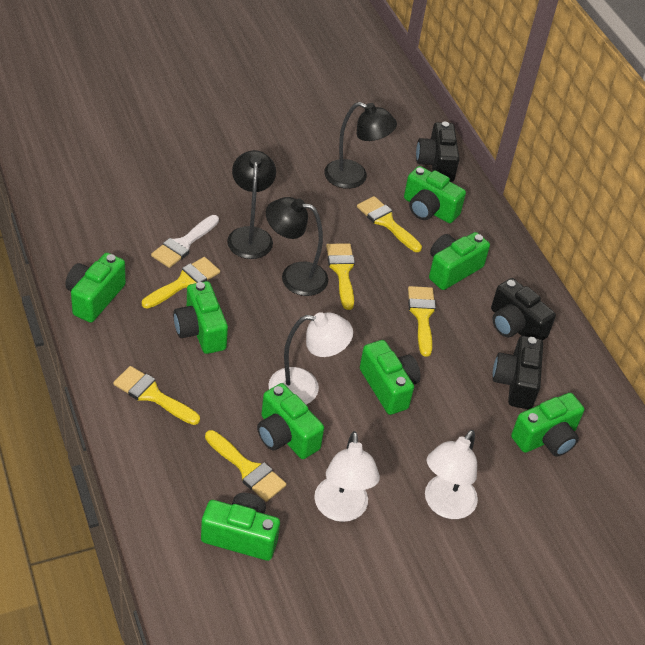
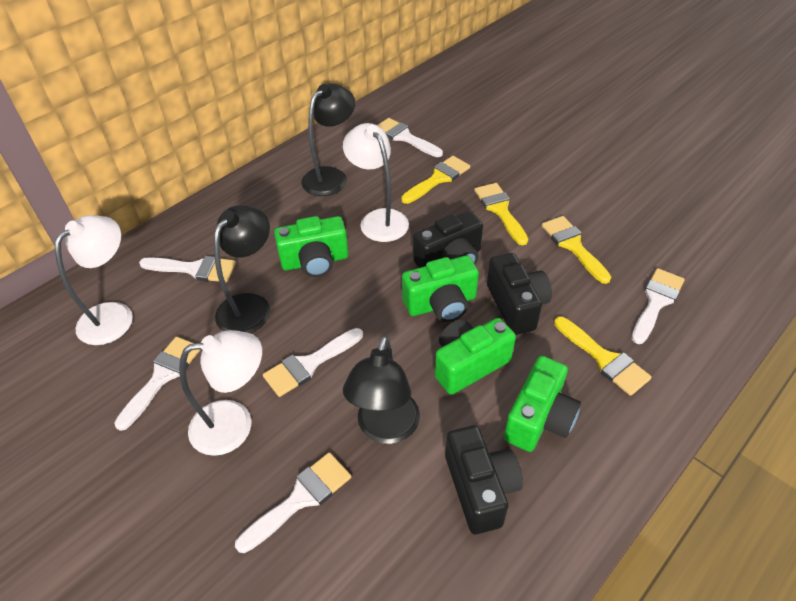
green camera: [65,253,126,323] [173,281,228,354] [201,493,280,561] [257,383,324,459] [360,340,421,415] [404,166,466,223] [429,232,490,290] [511,393,584,457] = 8 -> [274,216,349,277] [402,255,479,322] [435,318,516,395] [504,356,581,452] = 4
white brush: [151,215,219,268] = 1 -> [114,337,201,431] [139,256,236,282] [235,452,351,553] [263,328,363,397] [377,118,443,157] [631,268,685,344] = 6
yellow brush: [113,366,200,425] [142,257,220,309] [205,430,286,502] [326,243,355,310] [357,196,422,252] [408,286,436,357] = 6 -> [401,156,470,204] [474,183,528,245] [541,216,611,284] [554,316,652,396] = 4

